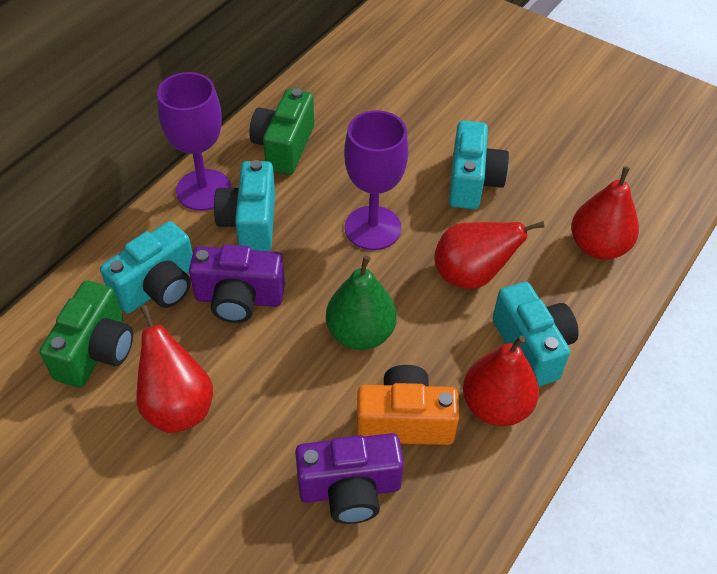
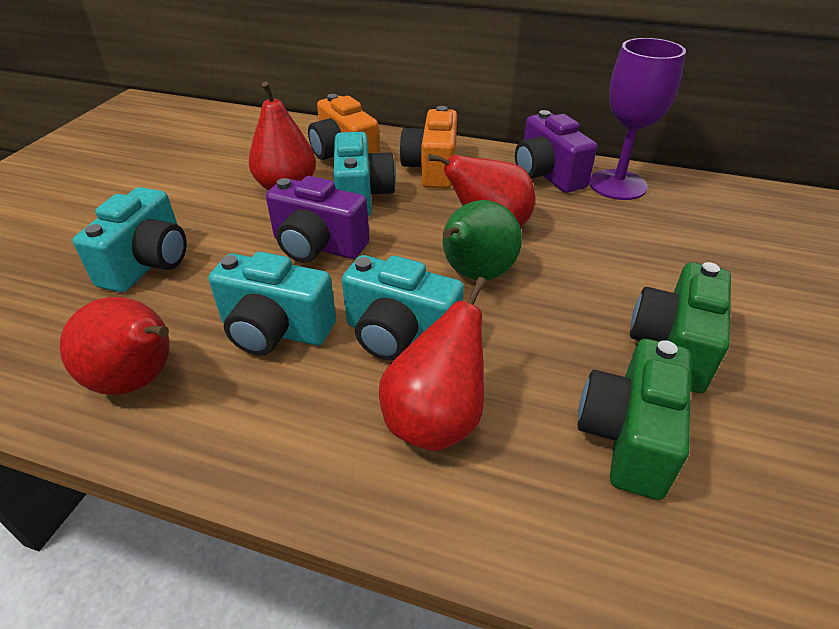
orange camera: [356,365,460,445] = 1 -> [308,94,380,160] [399,106,457,189] = 2
purple goblet: [157,72,231,211] [344,110,409,250] = 2 -> [589,38,686,200] = 1

